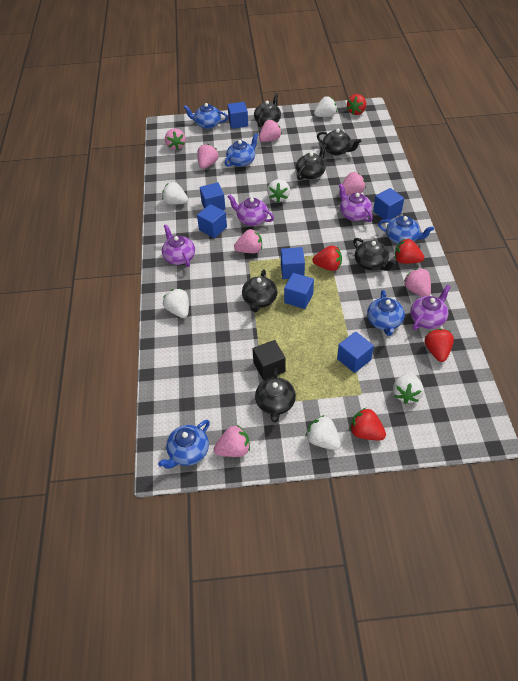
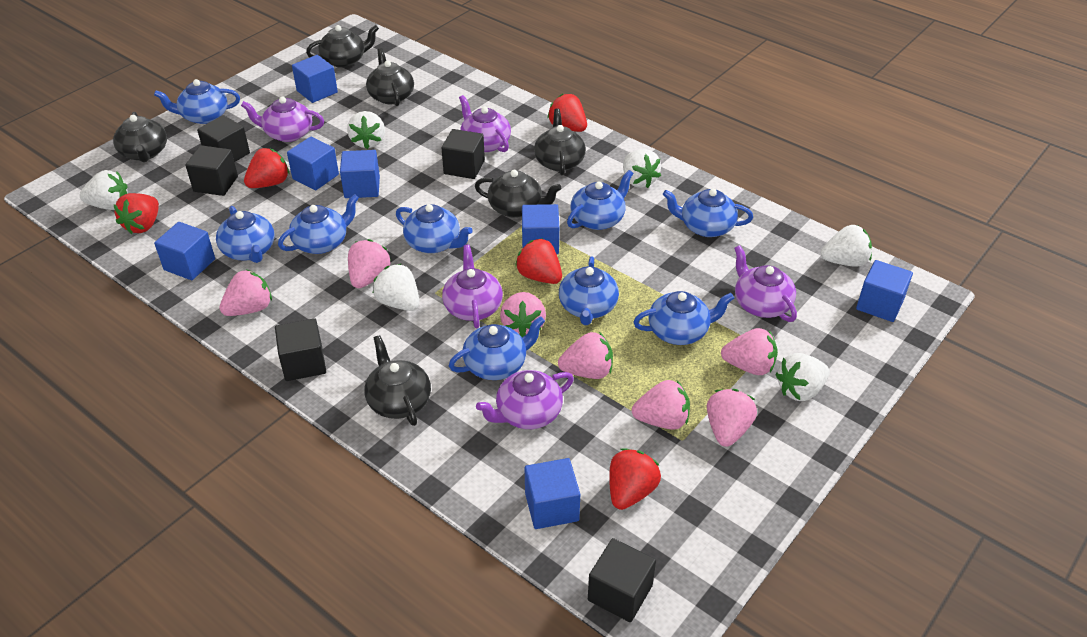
black cube: [252,340,286,380] = 1 -> [185,145,238,196] [197,115,250,162] [275,318,326,381] [442,129,485,179] [588,538,656,622] = 5
blue teapot: [158,420,210,469] [184,103,228,129] [225,134,258,167] [367,290,405,336] [378,216,434,244] = 5 -> [154,79,240,124] [216,206,274,263] [278,194,359,254] [396,204,473,253] [449,316,545,380] [559,256,619,325] [567,170,633,230] [634,291,734,345] [663,189,753,237] = 9
purple teapot: [162,224,195,267] [227,194,274,226] [339,183,373,222] [410,285,451,330] = 4 -> [241,97,324,142] [442,245,503,328] [459,95,511,152] [476,370,574,429] [734,245,797,322] = 5

